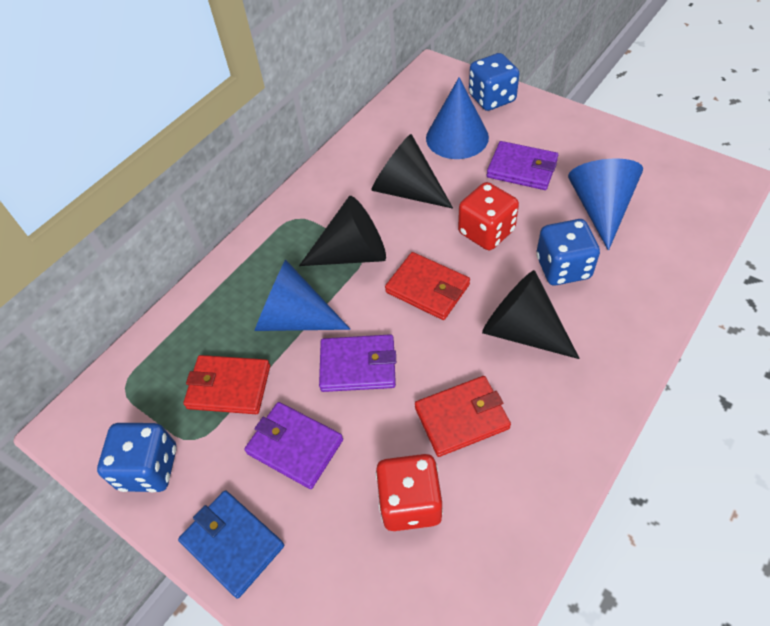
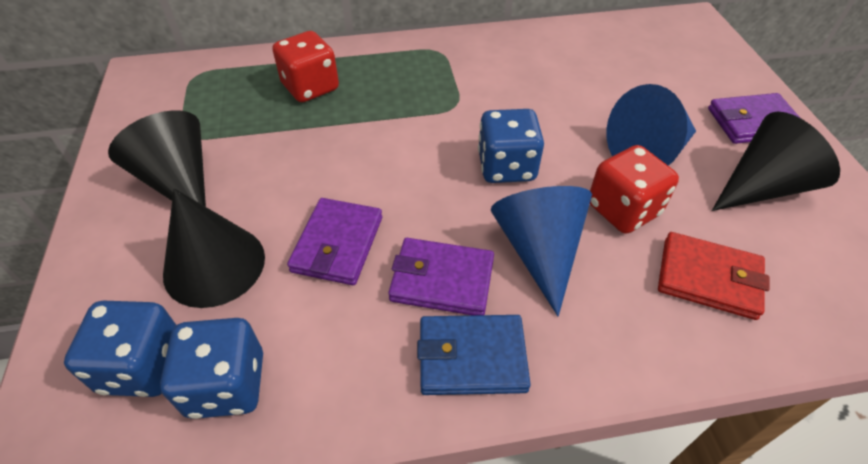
blue cone: [254,259,350,331] [426,77,489,159] [568,159,643,251] = 3 -> [491,186,592,316] [606,84,696,166] = 2
red wallet: [183,355,270,414] [385,252,470,320] [415,376,511,457] = 3 -> [658,232,769,320] = 1

